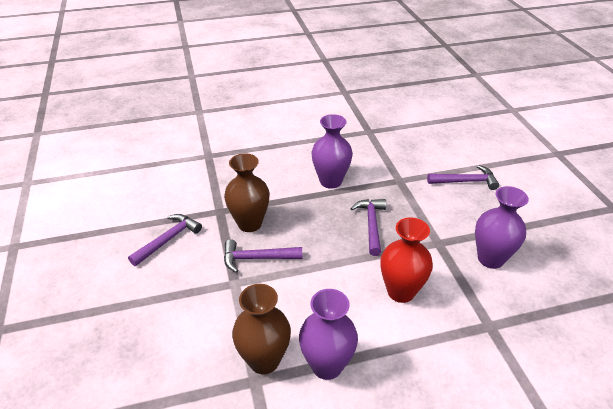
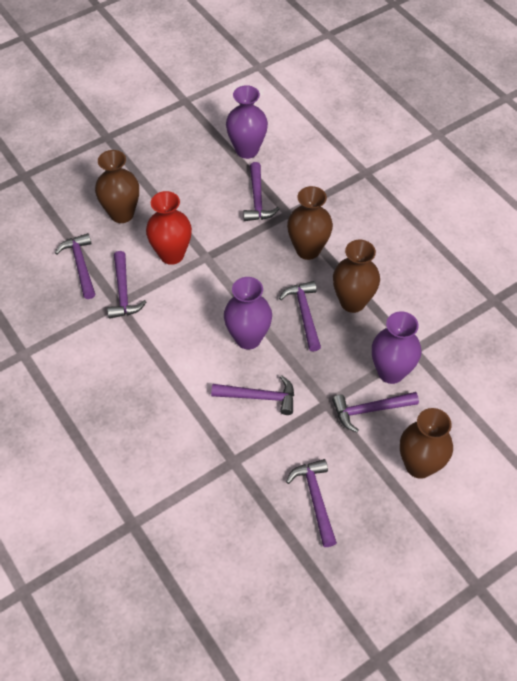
brown vase: [224,153,270,232] [232,284,291,374] = 2 -> [95,150,139,223] [287,186,333,260] [333,240,380,313] [400,408,453,479] = 4
purple hammer: [128,214,202,266] [224,239,302,273] [350,199,386,256] [427,165,499,190] = 4 -> [55,233,95,299] [107,251,146,319] [211,376,294,415] [243,162,280,221] [279,281,321,352] [286,459,337,547] [332,392,419,432] = 7

